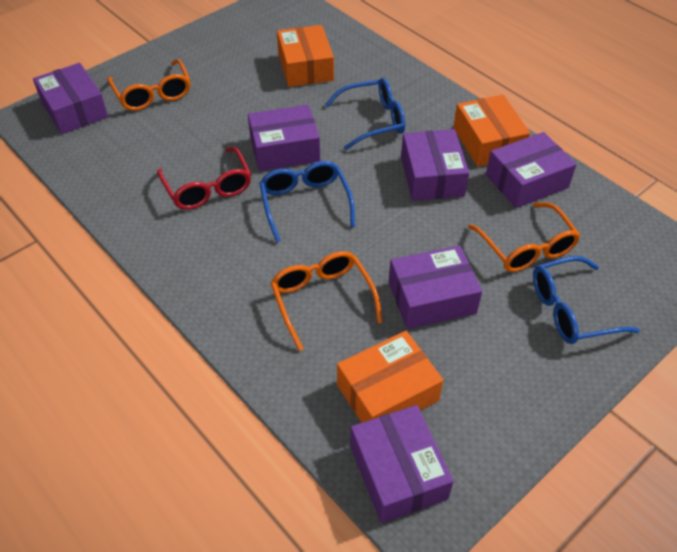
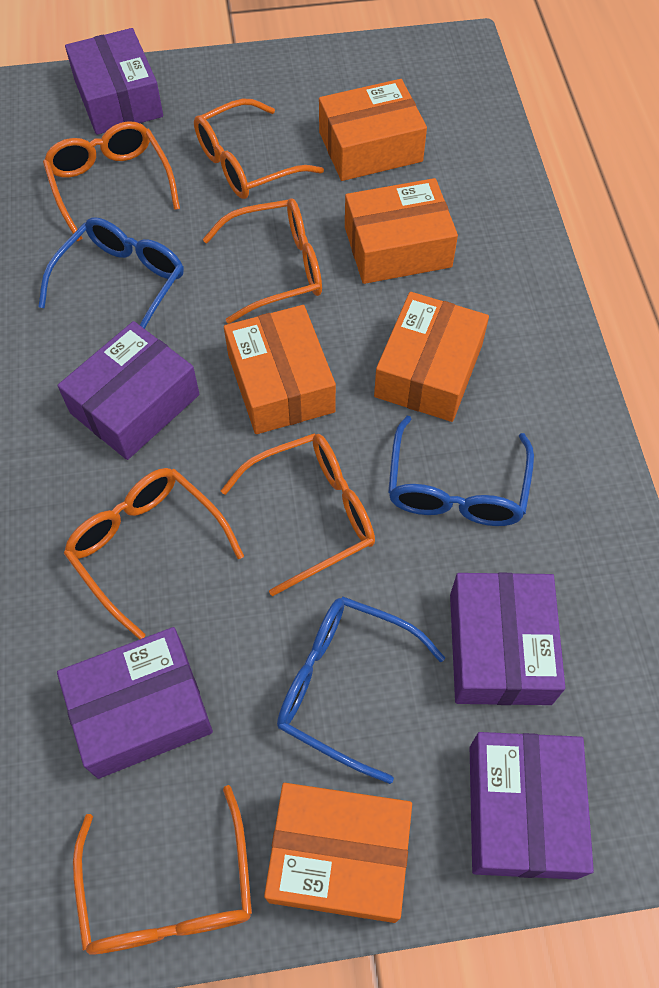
orange box: [277,25,334,87] [337,331,443,423] [453,95,530,167] = 3 -> [224,305,336,434] [264,783,412,923] [319,79,427,181] [345,178,458,284] [374,292,489,422] = 5
orange glasses: [107,59,190,111] [270,251,383,351] [468,202,581,272] = 3 -> [43,121,180,241] [64,468,244,640] [73,785,252,955] [194,99,324,199] [203,198,322,324] [221,433,375,596] = 6
purple box: [33,63,108,134] [248,105,320,171] [350,405,454,523] [389,245,482,329] [401,129,469,201] [486,132,577,208] = 6 -> [57,321,199,460] [57,627,213,779] [65,28,163,135] [450,573,565,705] [470,732,594,880] = 5
red glasses: [157,147,251,210] = 1 -> none = 0

